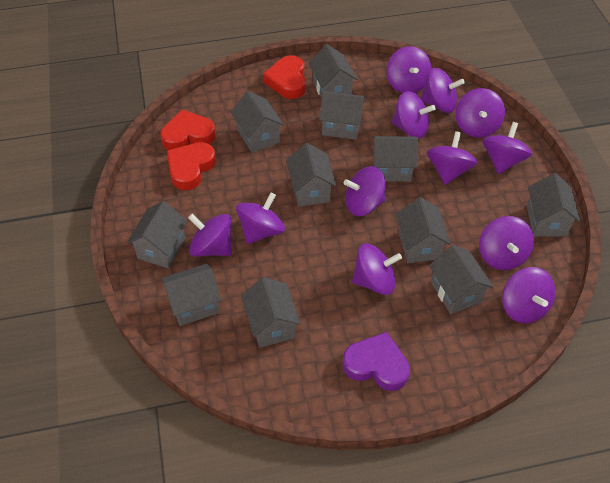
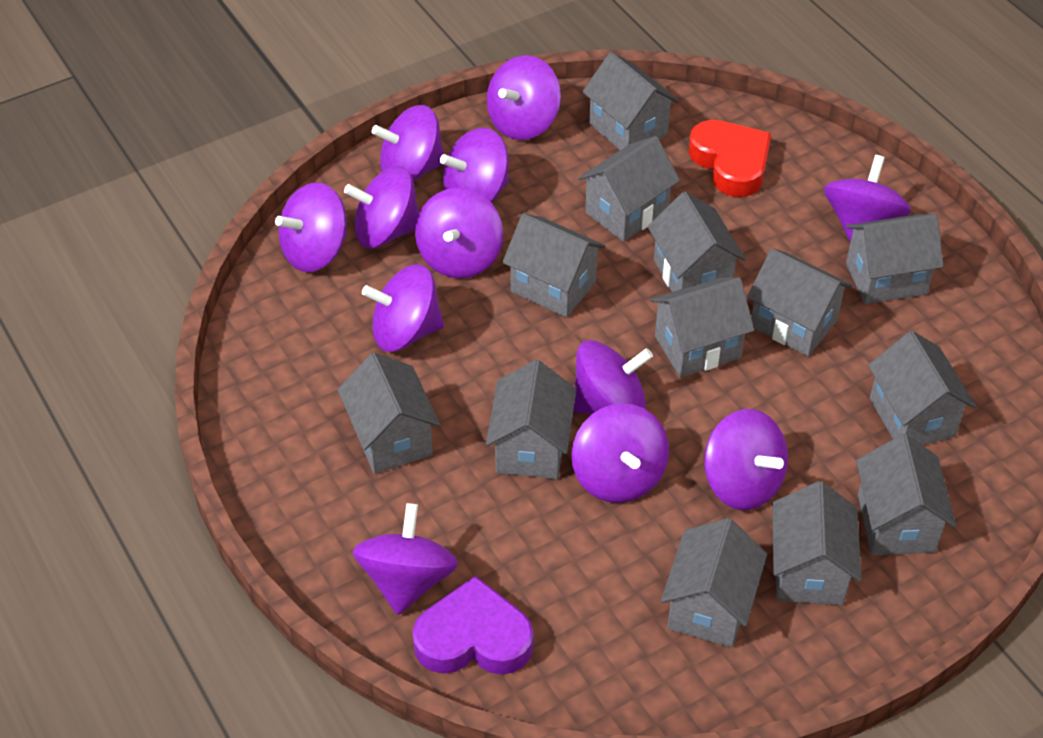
grey house: [127,201,187,268] [161,264,221,326] [231,91,284,153] [241,277,301,348] [286,143,336,207] [309,44,357,99] [319,91,365,140] [372,136,418,182] [396,197,451,263] [429,245,494,314] [527,173,580,236] = 11 -> [337,353,440,474] [486,360,576,479] [502,213,606,318] [578,136,680,242] [582,52,679,150] [648,192,746,292] [650,278,754,378] [661,518,767,648] [747,248,852,356] [772,481,862,605] [846,214,944,304] [856,434,956,555] [868,331,976,445] = 13
red heart: [160,110,216,150] [167,142,216,190] [263,55,306,99] = 3 -> [689,120,771,197] = 1

